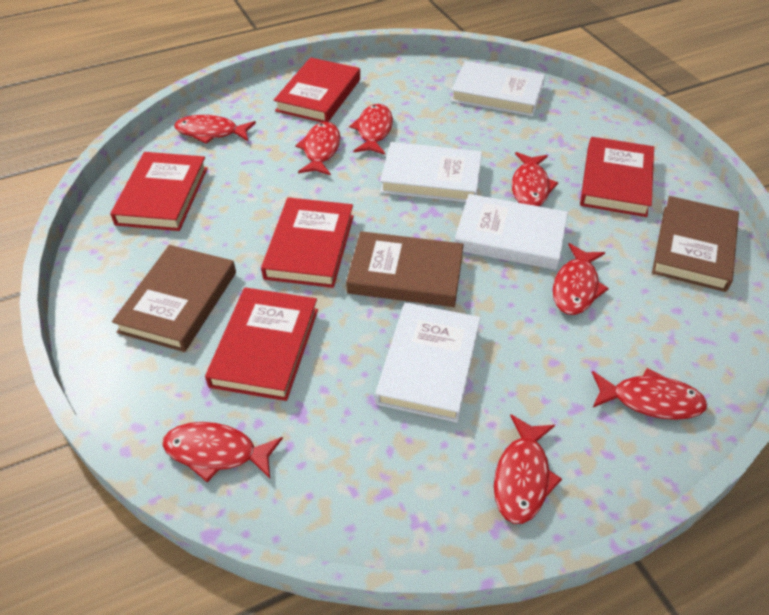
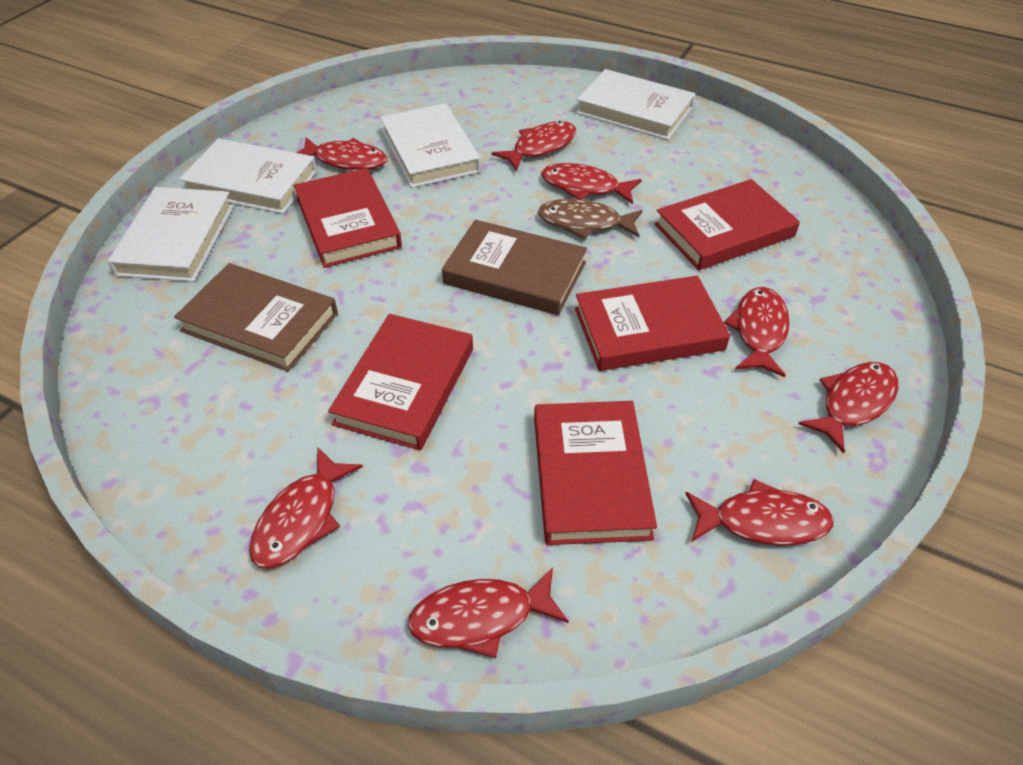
brown book: [112,245,236,352] [346,231,464,307] [652,196,739,292] = 3 -> [174,263,338,372] [442,220,587,315] = 2
brown fish: none = 0 -> [538,199,643,239] = 1

